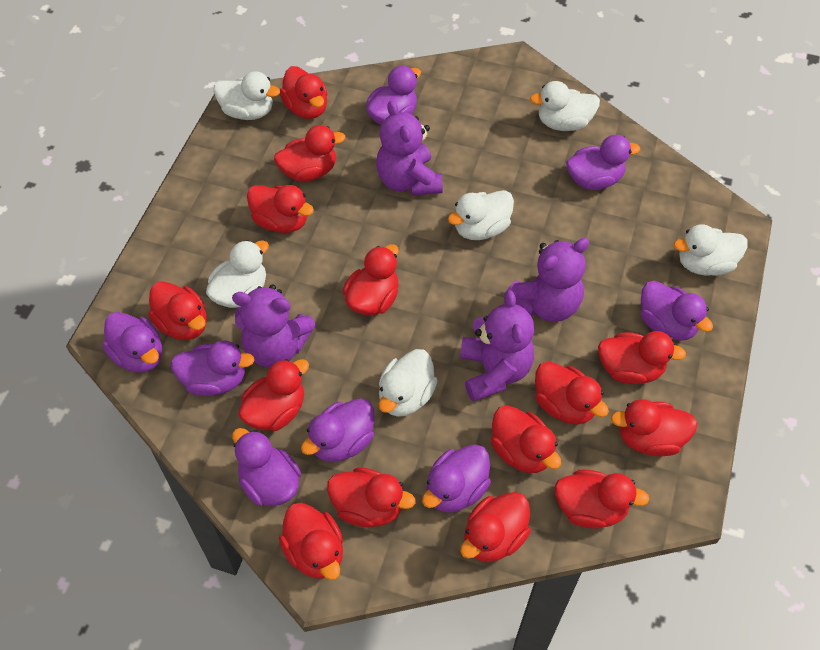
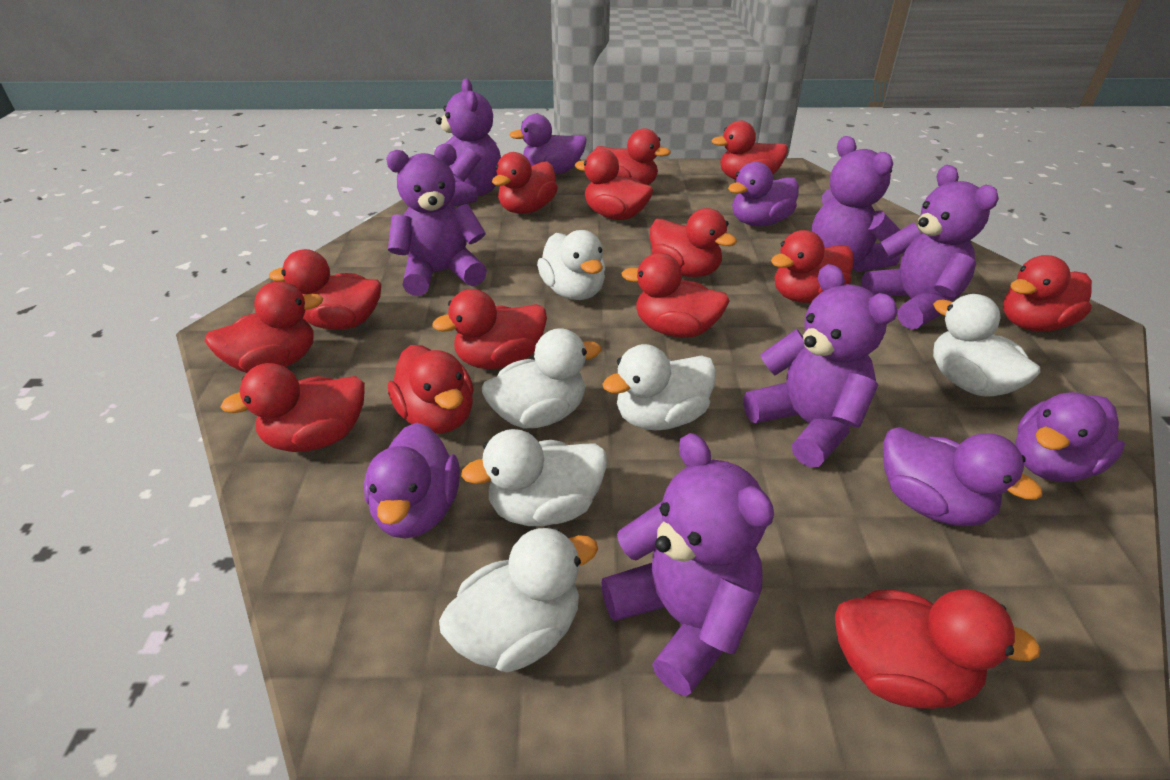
purple duck: [102,312,162,373] [171,340,255,396] [232,428,301,506] [301,398,375,462] [366,66,421,125] [422,444,491,513] [566,135,640,190] [641,281,713,341] = 8 -> [364,423,460,539] [509,114,587,174] [728,162,799,226] [883,427,1042,526] [1015,392,1125,482] = 5
purple teddy bear: [232,284,315,368] [376,101,443,196] [460,290,534,402] [508,238,589,322] = 4 -> [386,144,487,296] [436,79,501,206] [601,433,774,696] [744,264,898,467] [811,136,900,272] [861,165,999,329] = 6

